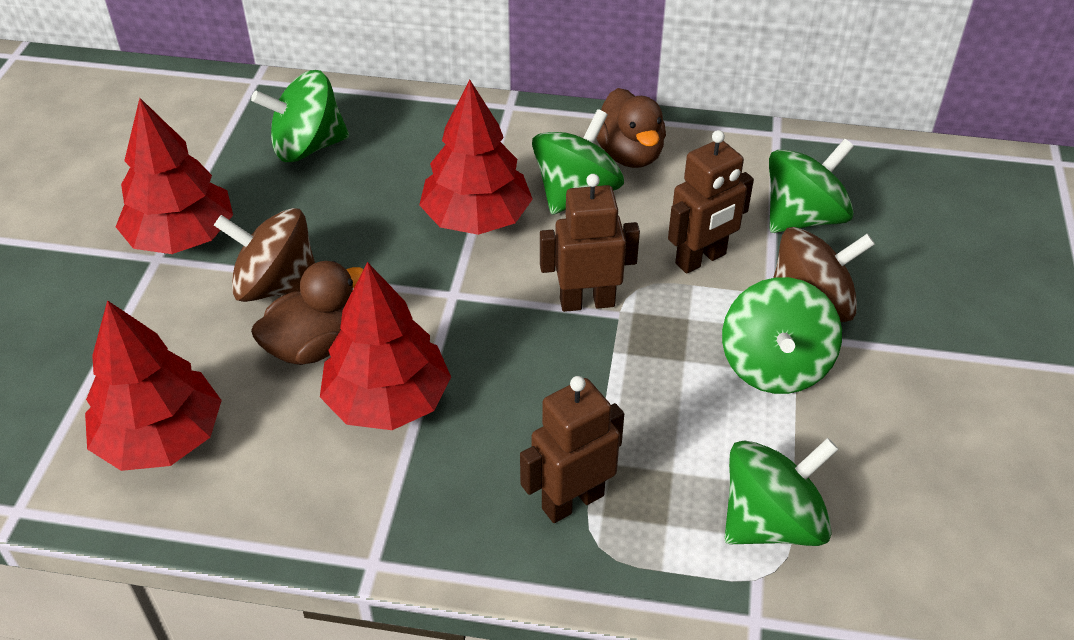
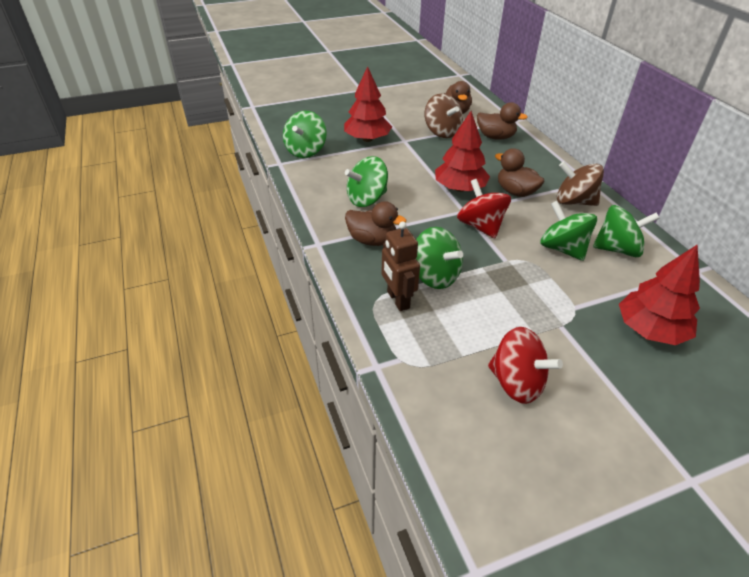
brown duck: [251,261,363,365] [596,88,666,168] = 2 -> [345,201,406,246] [444,81,472,114] [477,102,528,140] [495,148,544,197] = 4
brown robot: [520,376,624,523] [540,174,640,312] [668,130,754,274] = 3 -> [382,221,420,311] = 1
red spinning top: none = 0 -> [457,179,511,238] [488,327,563,404] = 2
red tree: [85,300,222,471] [116,98,233,254] [320,262,451,430] [419,80,533,235] = 4 -> [344,66,392,142] [435,111,490,192] [619,245,700,345] = 3

